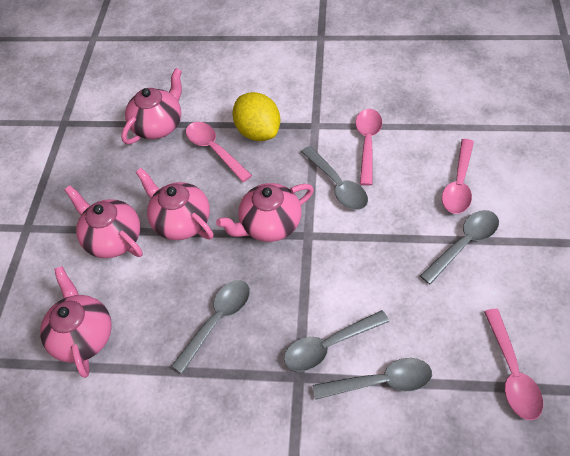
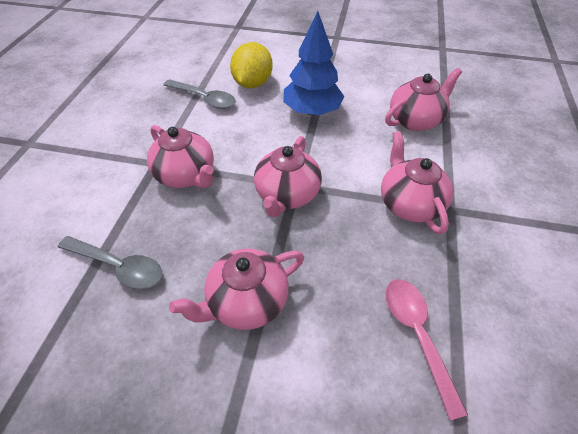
blue tree: none = 0 -> [283,11,345,116] = 1
grey spoon: [171,280,250,374] [284,310,389,371] [301,146,368,210] [313,358,432,400] [420,210,499,285] = 5 -> [58,236,162,289] [163,79,235,109] = 2
pink spoon: [186,122,252,182] [355,109,382,186] [442,139,474,214] [484,309,543,420] = 4 -> [385,279,468,420] = 1

